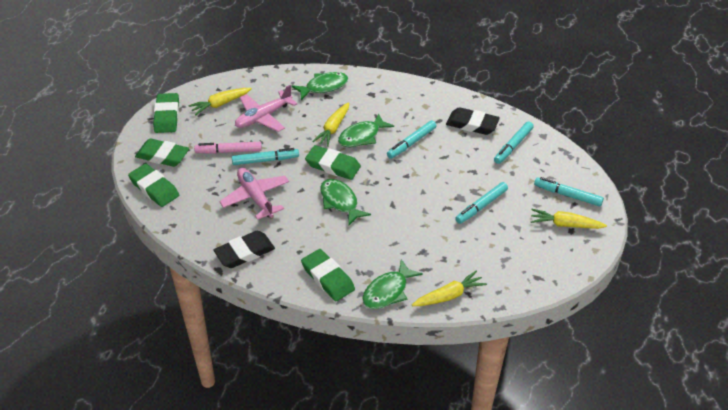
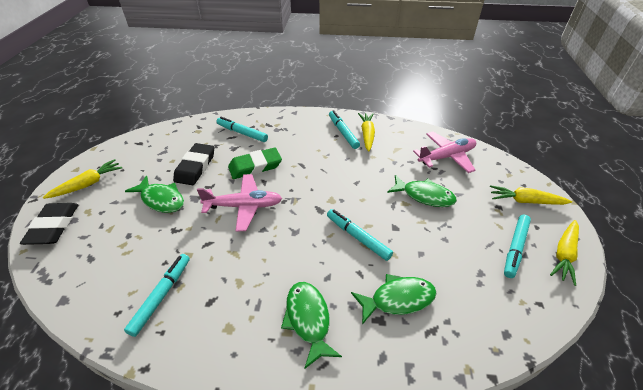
green eraser: [128,164,179,207] [135,138,189,167] [153,93,179,133] [301,249,355,301] [305,145,361,180] = 5 -> [228,147,282,179] = 1
pink marker: [194,142,262,154] = 1 -> none = 0

